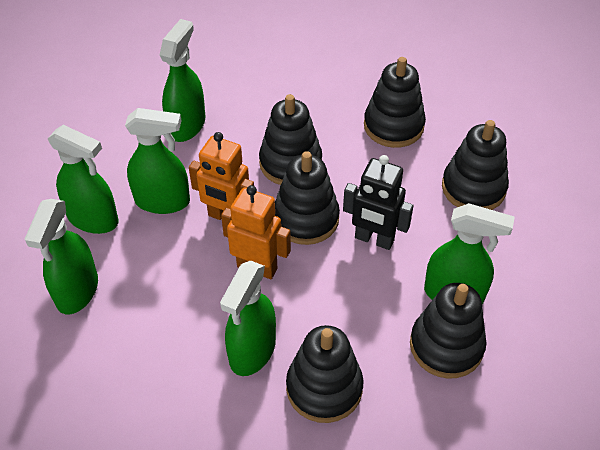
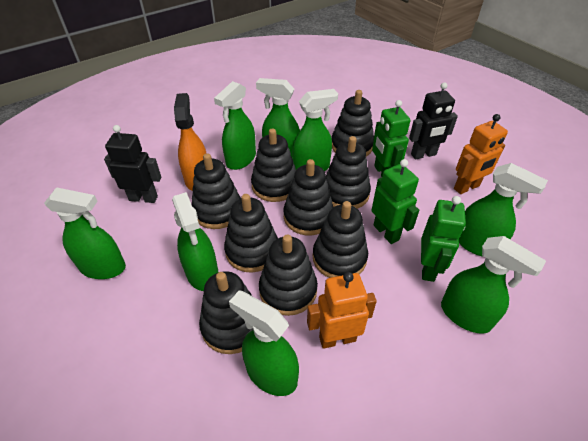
black robot: [343,155,414,250] = 1 -> [104,125,161,203] [409,82,458,159] = 2
black stacking toy: [259,94,322,185] [275,151,340,245] [286,325,364,423] [364,57,426,148] [410,283,487,379] [442,120,509,210] = 6 -> [191,153,241,229] [199,271,253,354] [224,194,278,272] [251,128,296,202] [259,235,318,316] [283,159,333,235] [313,201,368,278] [326,136,371,209] [332,90,374,156] = 9
green robot: none = 0 -> [372,100,410,177] [372,159,419,244] [421,196,466,282] = 3
green spray bottle: [25,199,98,315] [48,125,119,234] [125,108,190,214] [160,19,205,142] [220,261,276,376] [424,203,514,304] = 6 -> [44,187,126,279] [172,192,218,291] [214,81,256,170] [229,290,299,396] [256,78,300,156] [292,89,338,171] [441,236,546,334] [459,163,548,257] = 8
orange spray bottle: none = 0 -> [174,93,206,191] = 1

